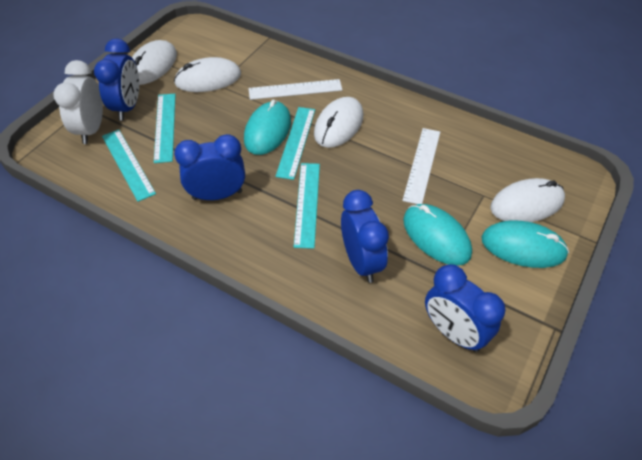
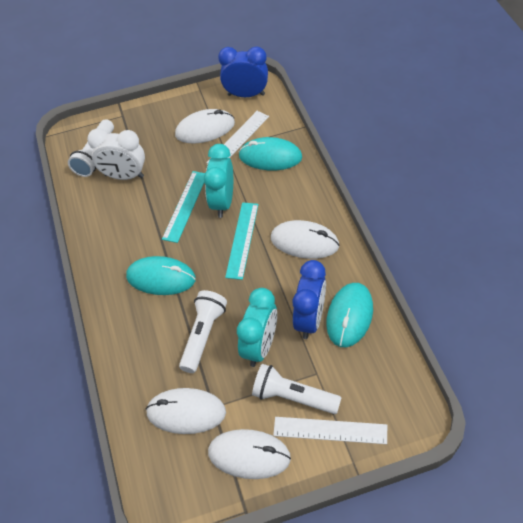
blue clock: [94,38,139,120] [174,134,245,200] [341,190,389,283] [425,264,506,352] = 4 -> [218,47,268,97] [293,260,326,339] = 2
turquoise clock: none = 0 -> [204,144,233,218] [237,288,277,367] = 2
turquoise ruler: [102,130,156,202] [154,94,176,163] [275,107,315,180] [294,163,320,249] = 4 -> [162,171,205,243] [225,202,259,280] = 2
white flashlight: none = 0 -> [68,119,114,177] [179,290,227,373] [252,364,341,414] = 3

